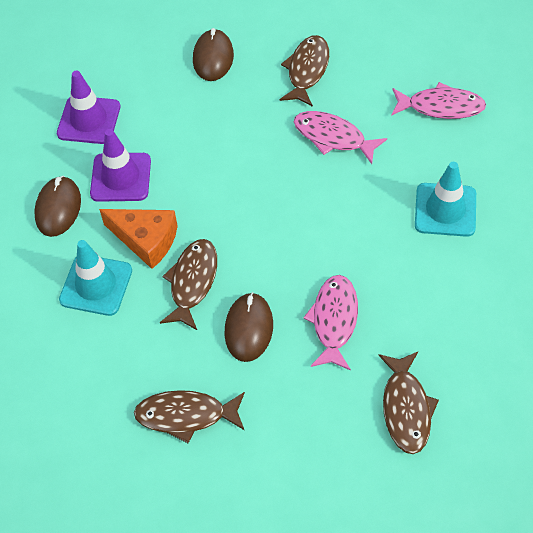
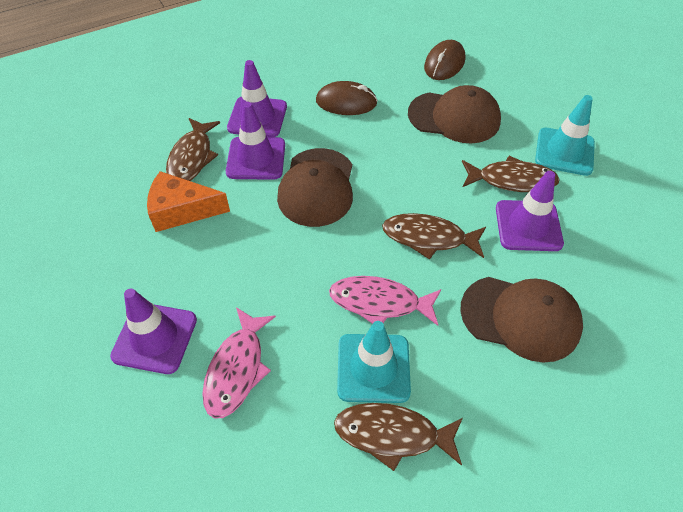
brown cap: none = 0 -> [277,148,353,227] [408,85,501,143] [460,277,583,363] = 3
brown mouse: [34,176,81,237] [193,28,234,81] [224,292,273,362] = 3 -> [316,81,378,115] [424,40,466,80] = 2
pink fish: [294,111,387,164] [303,275,358,371] [391,82,486,119] = 3 -> [202,307,276,419] [329,276,441,326] = 2
purple traffic cone: [57,71,120,144] [90,129,151,202] = 2 -> [110,289,197,374] [226,102,285,180] [227,60,287,137] [496,171,564,251] = 4

